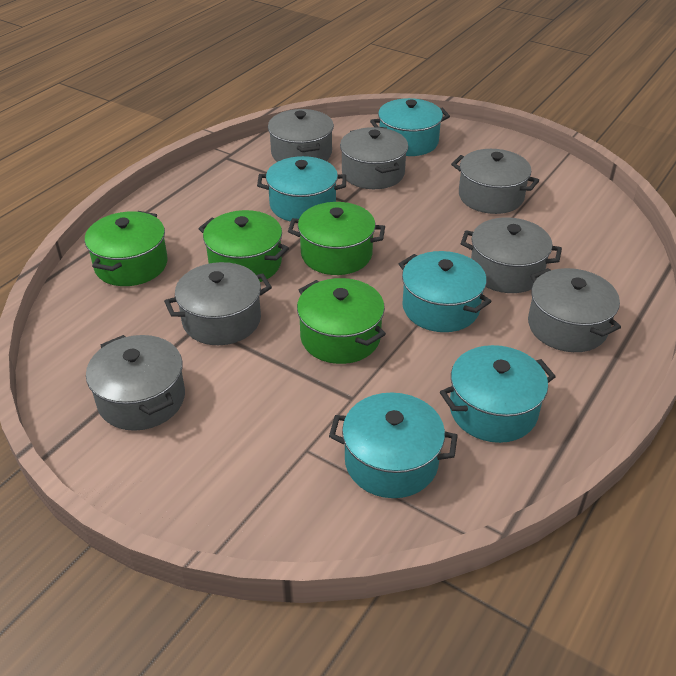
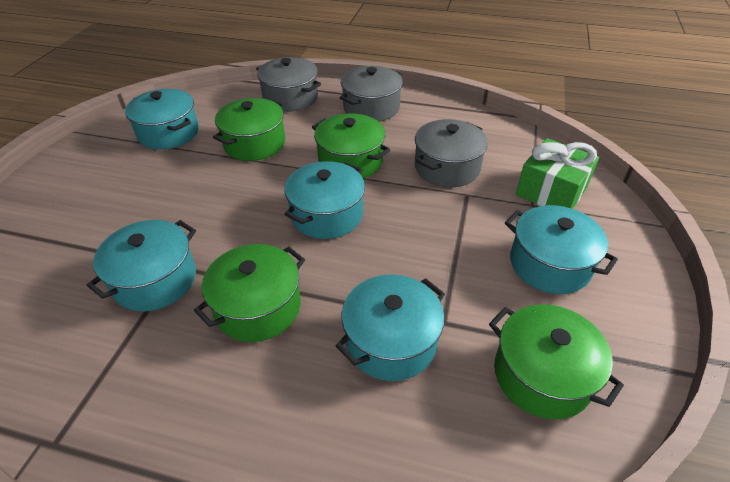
green gift: none = 0 -> [516,138,599,209] = 1
grey pot: [86,335,185,431] [164,262,272,345] [268,109,334,162] [340,127,408,189] [451,149,539,214] [461,217,562,293] [528,268,621,352] = 7 -> [256,57,321,112] [340,66,403,122] [415,119,488,187] = 3

